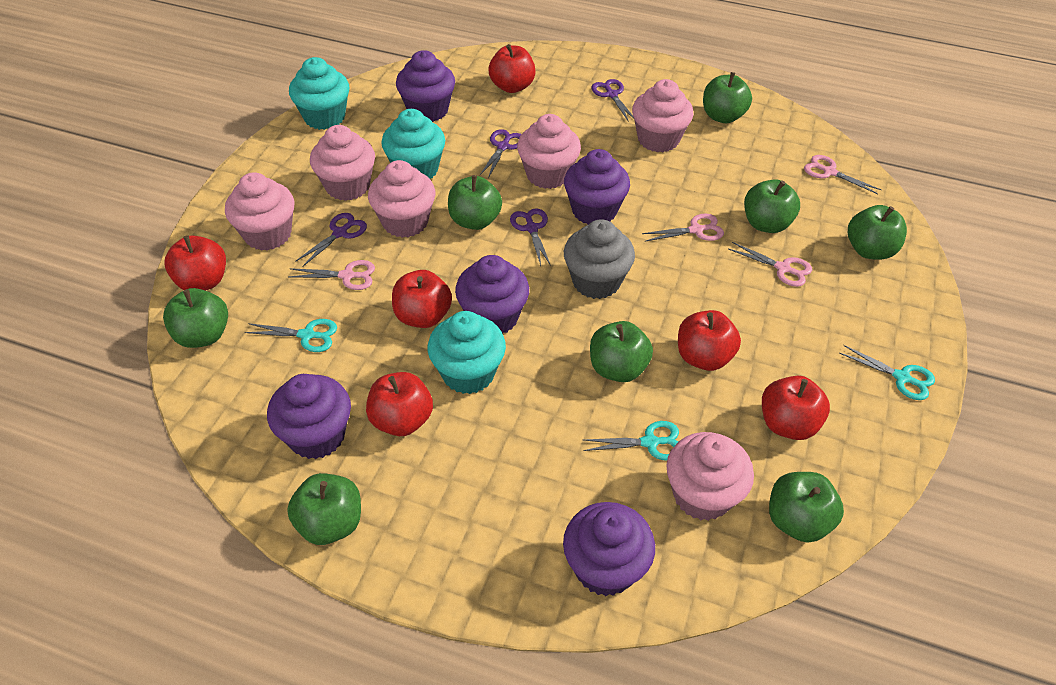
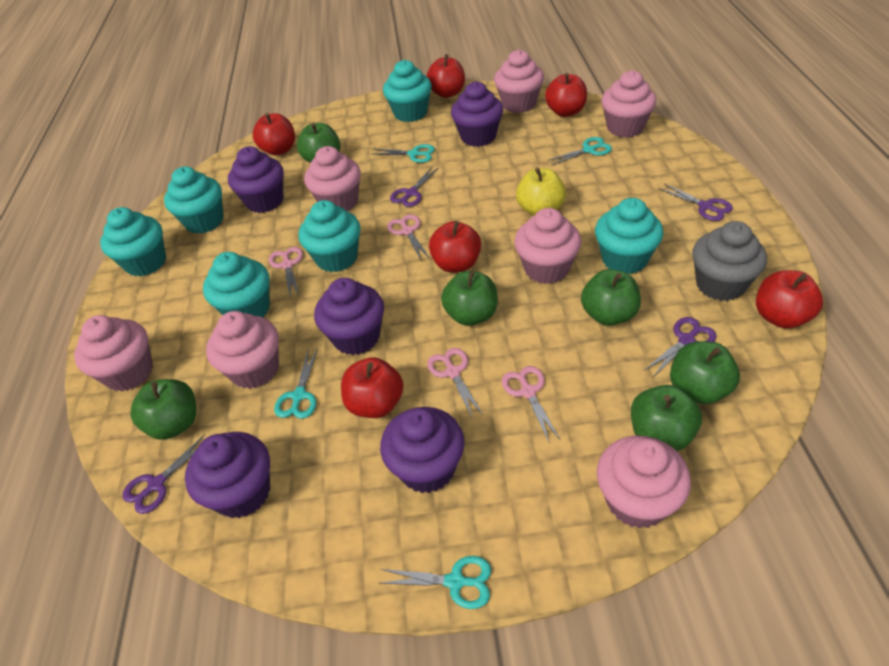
green apple: [163,288,228,348] [287,473,361,545] [448,175,502,230] [590,321,653,382] [703,72,752,123] [744,179,800,233] [769,472,844,543] [848,205,907,260] = 8 -> [130,379,197,440] [297,123,341,163] [441,271,498,326] [581,269,641,326] [631,385,702,451] [670,341,740,404] = 6
pink cupcake: [225,172,294,251] [310,125,375,201] [368,160,435,238] [517,114,581,189] [632,79,693,152] [667,432,754,521] = 6 -> [74,315,153,391] [206,311,279,389] [304,146,361,211] [494,49,544,113] [514,208,581,284] [597,435,691,529] [601,70,656,138] = 7
turquoise cupcake: [289,57,350,130] [381,109,445,179] [428,311,506,394] = 3 -> [100,207,166,277] [164,166,224,234] [203,252,270,318] [299,200,360,272] [383,60,432,122] [595,198,663,274] = 6
turquoise scissors: [245,319,337,352] [583,421,679,461] [839,345,935,400] = 3 -> [274,348,318,419] [374,144,435,163] [380,556,491,609] [547,137,612,166] = 4
yellow apple: none = 0 -> [516,168,566,216] = 1

